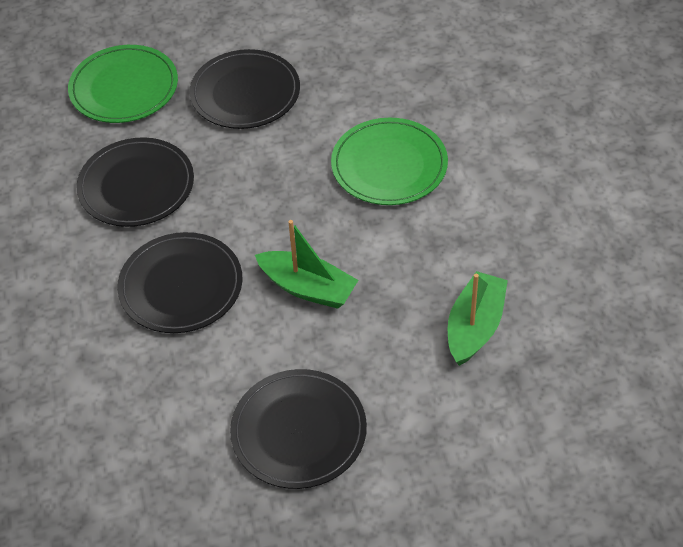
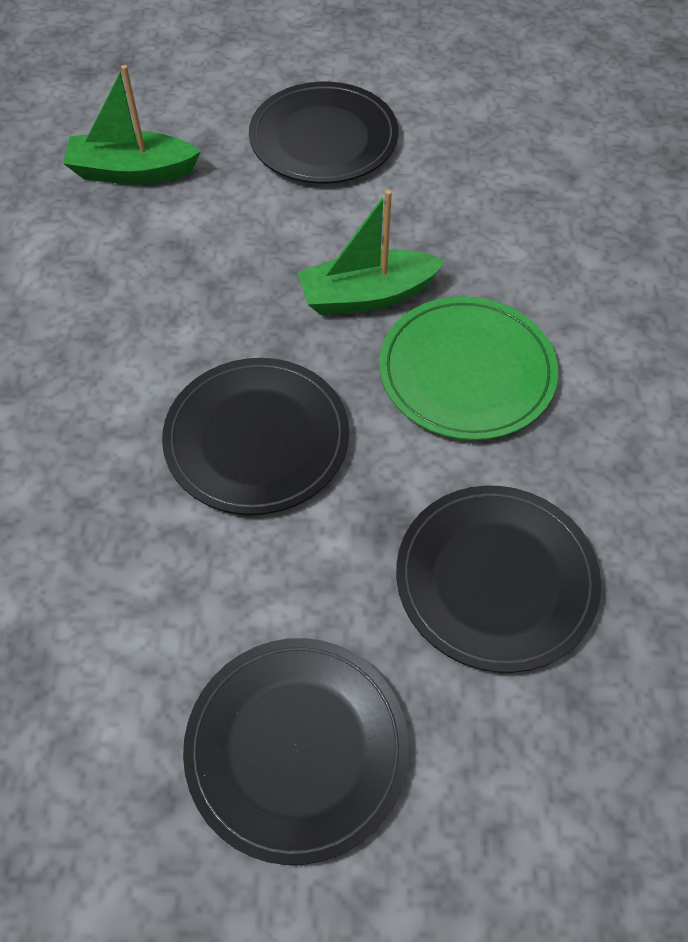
green plate: [68,45,178,123] [331,118,448,205] = 2 -> [379,296,558,440] = 1

